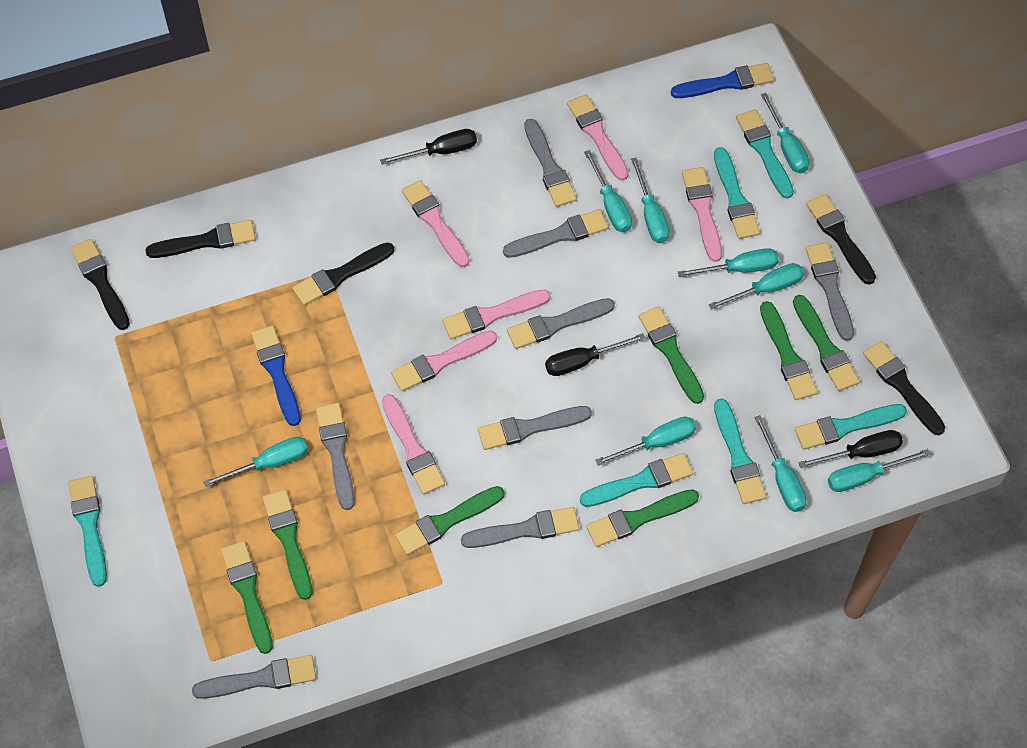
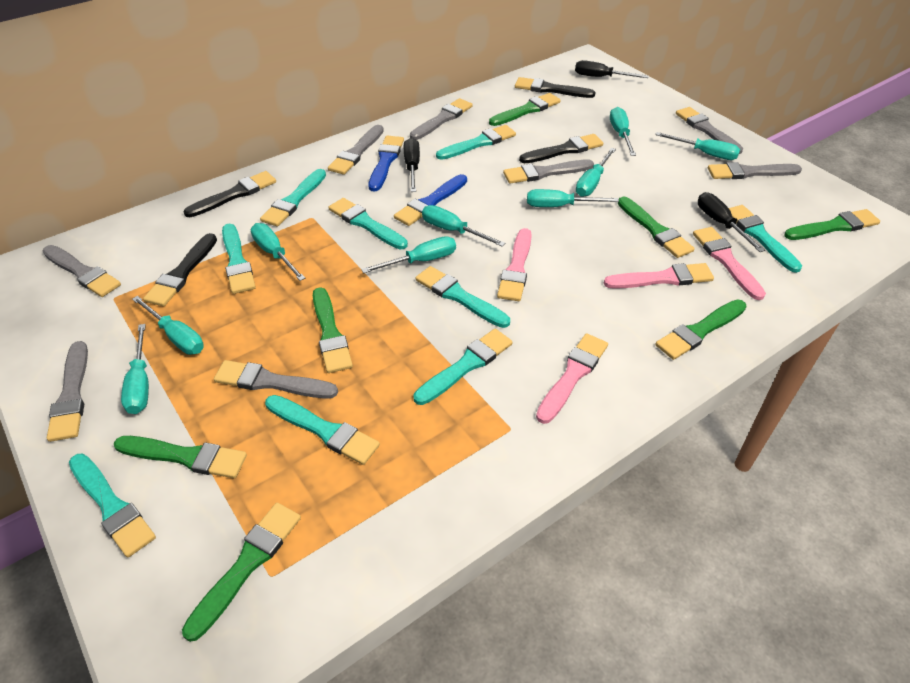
black brush: [71,239,130,330] [145,220,256,258] [292,242,394,305] [806,194,876,285] [863,341,945,435] = 5 -> [143,233,217,306] [183,171,276,217] [515,77,596,98] [519,134,603,163] = 4
pink brush: [382,394,445,494] [391,331,497,391] [402,180,470,267] [442,290,551,339] [567,94,629,181] [682,167,722,262] = 6 -> [497,228,532,301] [536,333,608,424] [604,263,714,289] [693,227,766,300] = 4
turquoise brush: [68,476,107,587] [580,453,693,507] [714,147,760,239] [714,398,767,504] [736,109,794,199] [795,404,907,450] = 6 -> [69,453,156,558] [222,223,256,294] [260,169,326,227] [265,395,380,465] [328,198,408,249] [413,329,513,405] [415,266,510,328] [436,125,516,160] [729,205,802,273] = 9

